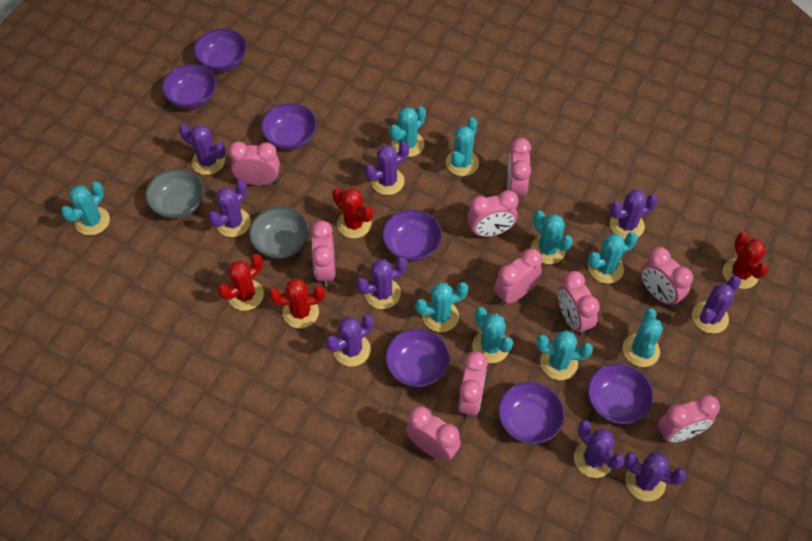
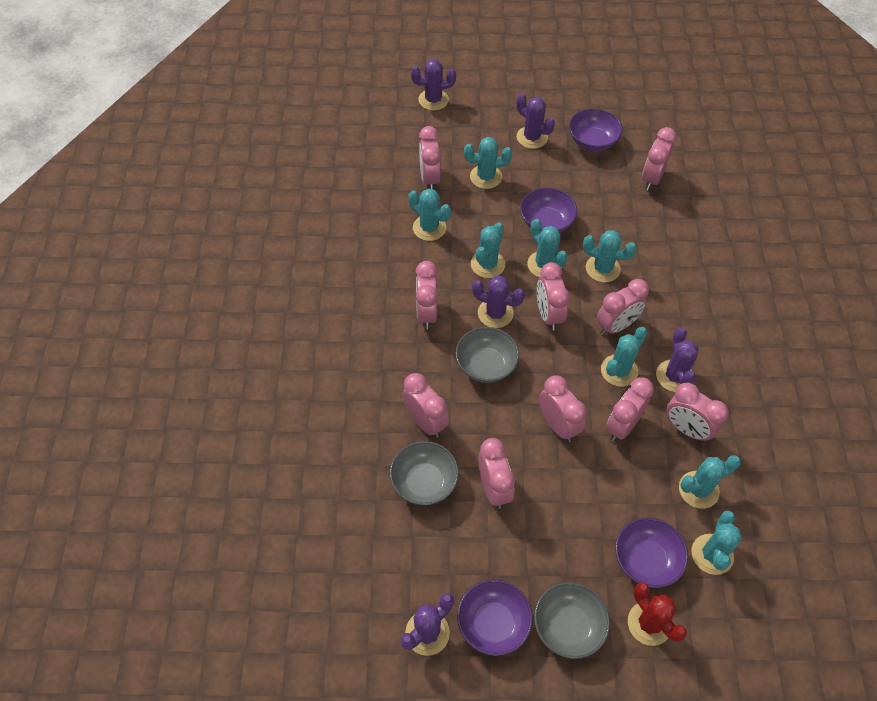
grey bowl: [145,169,204,219] [249,207,309,259] = 2 -> [390,441,459,505] [455,327,519,383] [534,582,610,659] = 3
purple bowl: [162,64,217,109] [194,29,247,72] [261,103,317,150] [382,210,442,262] [385,329,450,387] [498,382,564,444] [587,363,654,424] = 7 -> [457,579,533,656] [520,188,577,233] [569,108,623,151] [615,517,688,588] = 4
purple cactus: [179,124,226,175] [208,180,251,237] [326,314,374,366] [357,257,407,309] [365,142,409,195] [574,420,625,478] [610,190,658,239] [624,452,686,501] [692,276,741,334] = 9 -> [401,593,454,656] [411,59,456,110] [472,276,525,328] [517,94,555,149] [656,327,699,392] = 5
red cactus: [218,254,264,311] [269,278,325,328] [332,188,373,238] [723,232,769,289] = 4 -> [628,582,687,646] = 1
turquoise cactus: [61,181,110,235] [389,106,426,157] [415,282,468,332] [446,118,479,176] [472,307,513,363] [531,210,573,264] [536,330,593,380] [588,232,638,284] [623,308,663,367] = 9 -> [408,189,451,241] [464,137,512,189] [471,222,505,278] [528,219,568,277] [583,230,637,282] [601,327,648,387] [679,455,741,509] [692,510,742,575] = 8

